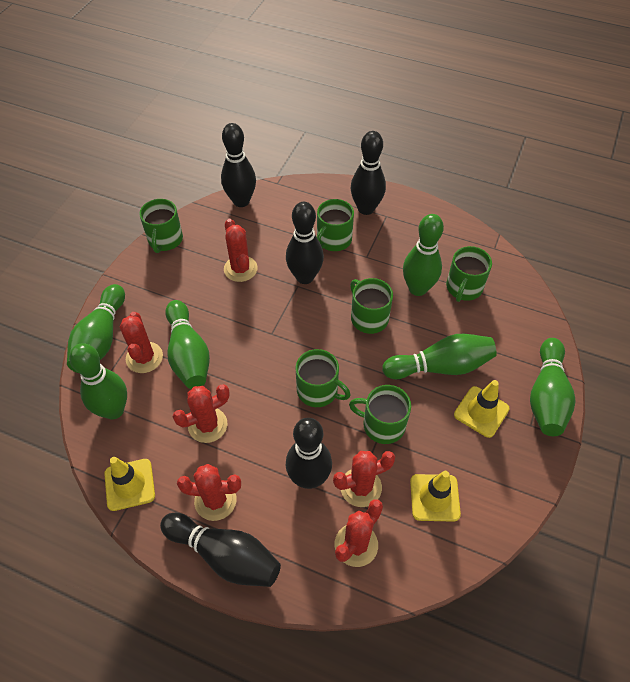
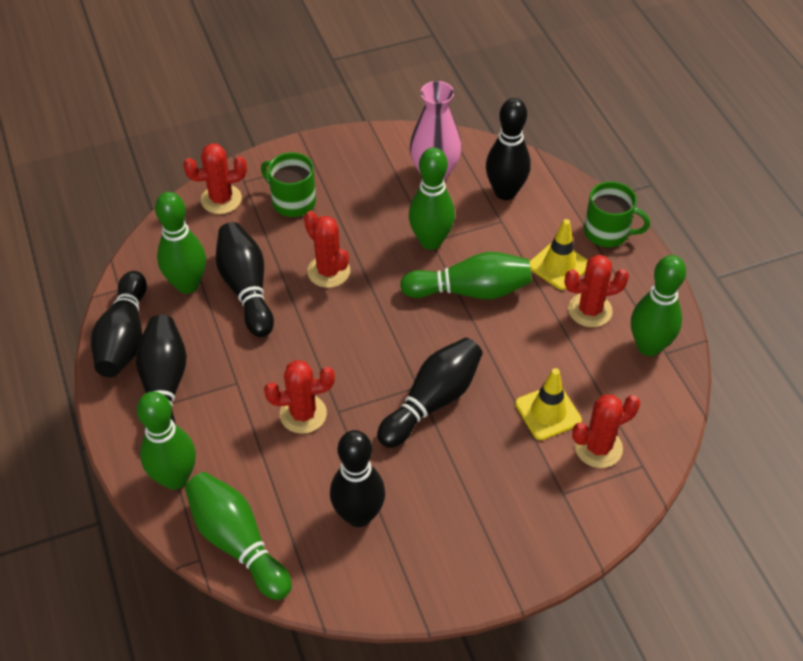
black bowling pin: [160,513,281,587] [221,123,256,207] [286,202,324,284] [286,418,332,489] [351,131,386,215] = 5 -> [90,271,147,377] [135,315,187,424] [216,222,274,337] [330,430,385,527] [377,338,483,448] [486,98,531,200] = 6
green mug: [139,199,183,253] [296,349,351,407] [317,199,354,251] [349,385,411,444] [350,278,393,334] [446,246,492,302] = 6 -> [261,152,316,217] [584,181,650,247] = 2
pink vase: none = 0 -> [410,81,462,180] = 1
red cactus: [119,312,163,373] [172,384,230,443] [177,464,241,521] [224,219,258,282] [333,451,395,507] [335,499,383,567] = 6 -> [183,143,247,214] [264,360,335,434] [304,211,350,288] [565,255,629,327] [572,395,640,468] = 5
yellow traffic cone: [104,457,155,511] [410,471,461,522] [454,380,510,438] = 3 -> [515,368,582,440] [530,219,588,290] = 2

